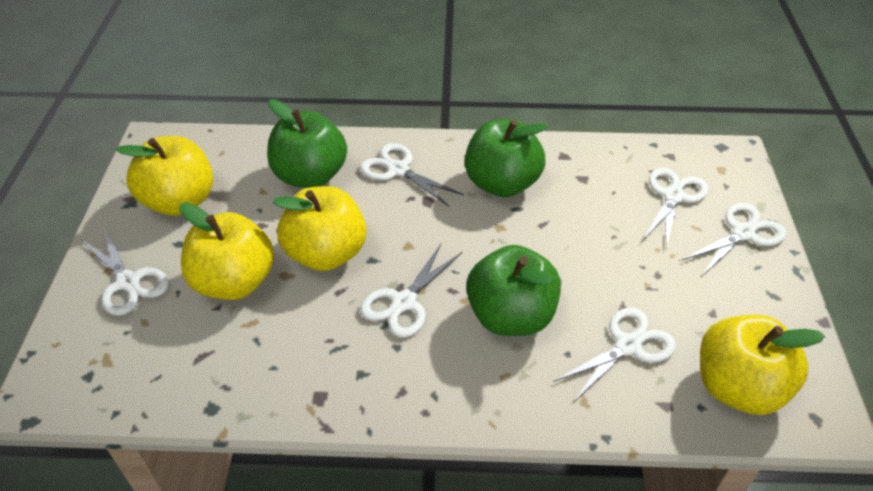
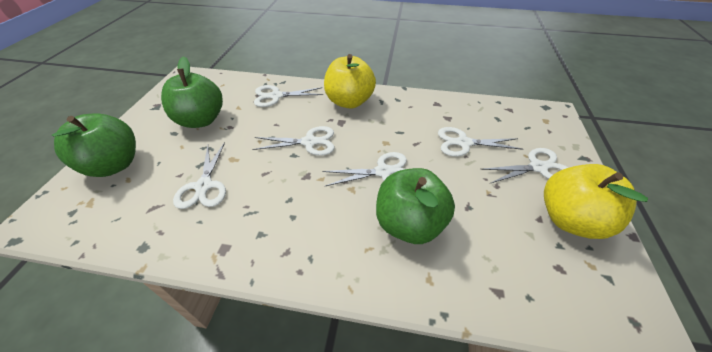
yellow apple: [116,136,213,216] [179,203,274,300] [273,186,366,271] [700,315,825,415] = 4 -> [324,54,376,109] [544,164,648,239] = 2

